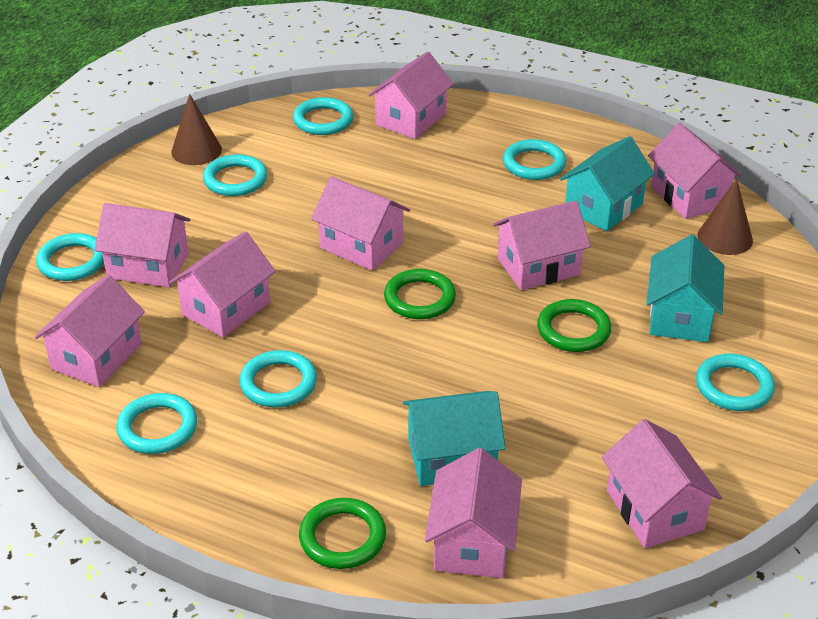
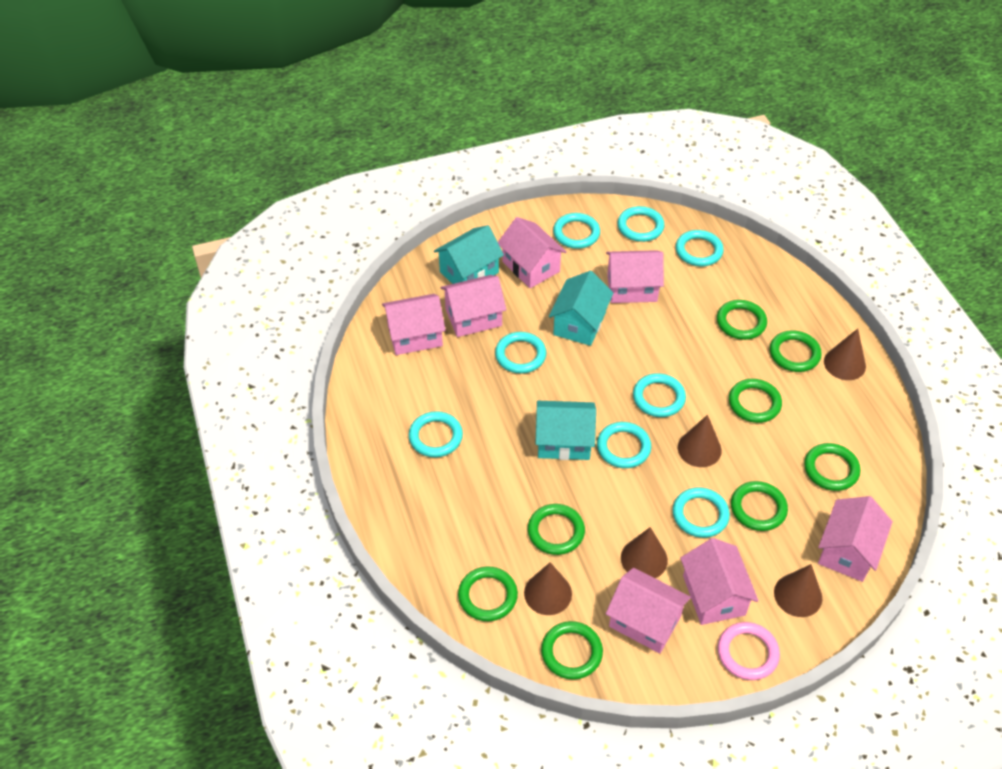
brown cone: [171,94,222,165] [698,179,753,255] = 2 -> [524,562,572,615] [621,527,668,578] [678,415,722,467] [774,564,822,617] [824,329,866,380] = 5
green ring: [299,498,386,569] [384,269,456,319] [537,299,611,352] = 3 -> [458,567,518,621] [528,504,585,555] [541,621,603,680] [717,300,767,340] [729,379,782,423] [731,481,788,531] [770,330,822,372] [804,443,861,491] = 8
pink house: [34,275,145,387] [95,203,191,287] [169,231,276,338] [311,176,410,270] [368,52,454,139] [425,448,522,578] [493,201,591,290] [602,419,722,548] [648,123,742,219] = 9 -> [382,294,446,355] [440,275,506,337] [498,217,566,288] [606,250,664,303] [606,568,691,653] [680,538,759,625] [818,496,893,582] = 7
pink ring: none = 0 -> [718,622,780,680] = 1
turquoise ring: [36,233,104,281] [116,393,197,454] [203,154,267,196] [239,350,317,407] [293,97,353,135] [503,139,566,180] [696,354,775,411] = 7 -> [409,411,463,457] [495,332,546,374] [553,213,600,249] [597,422,651,468] [617,206,665,242] [633,373,686,417] [673,488,730,538] [676,230,724,266] = 8

